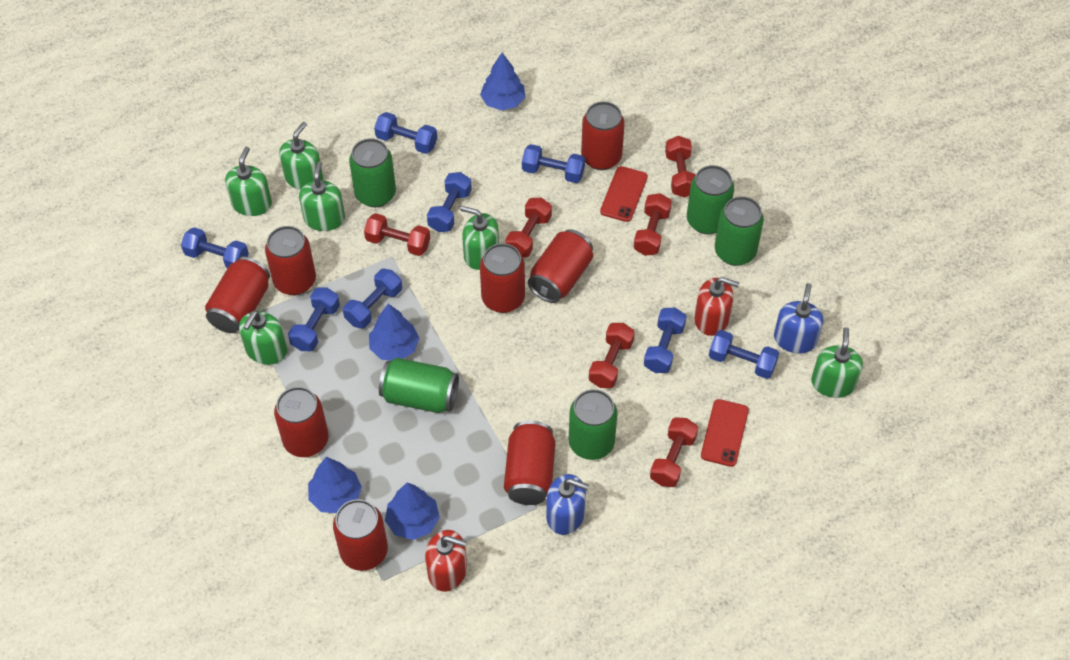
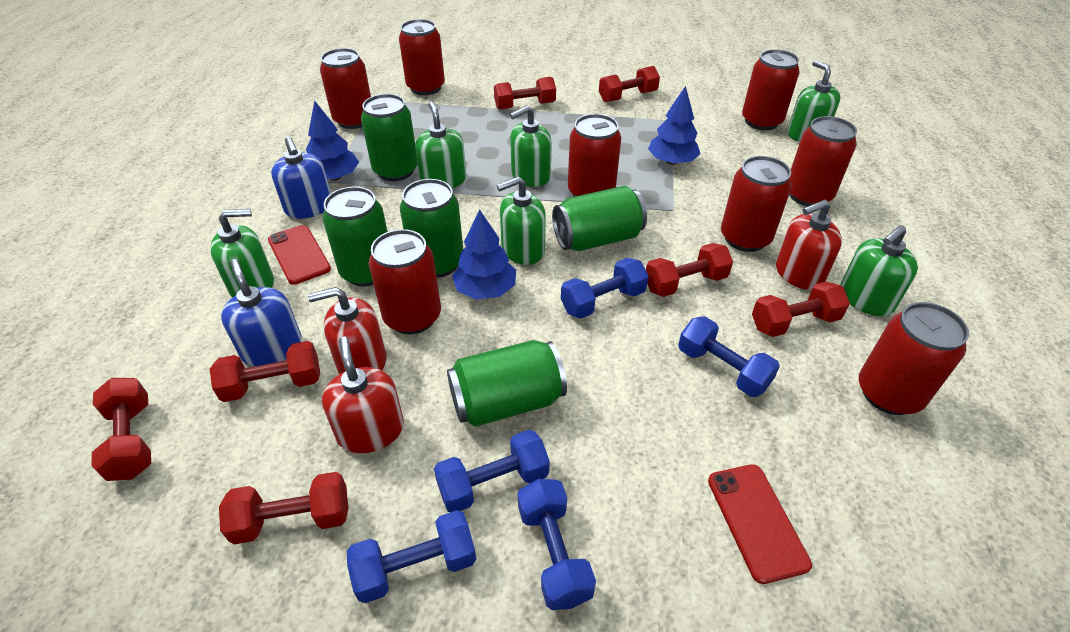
blue dumbbell: [181,227,249,268] [288,287,340,351] [343,268,402,329] [374,112,437,154] [427,172,472,232] [522,144,585,183] [644,307,687,373] [709,330,779,379] = 8 -> [347,510,476,603] [434,430,550,512] [518,479,596,610] [561,258,649,319] [678,316,780,397] = 5
blue tree: [308,457,362,513] [369,304,419,361] [385,483,440,540] [480,53,525,110] = 4 -> [306,101,359,181] [452,209,516,300] [648,86,700,165] = 3
red dumbbell: [364,213,430,256] [505,198,552,257] [589,323,635,388] [634,193,672,256] [650,417,698,487] [665,136,696,198] = 6 -> [91,378,151,481] [210,341,320,402] [219,472,348,544] [494,77,556,110] [599,66,660,102] [646,243,733,297] [752,281,850,337] = 7
red soap dispenser: [425,530,467,592] [694,277,740,336] = 2 -> [307,287,386,374] [322,337,404,453] [776,199,842,290] = 3

